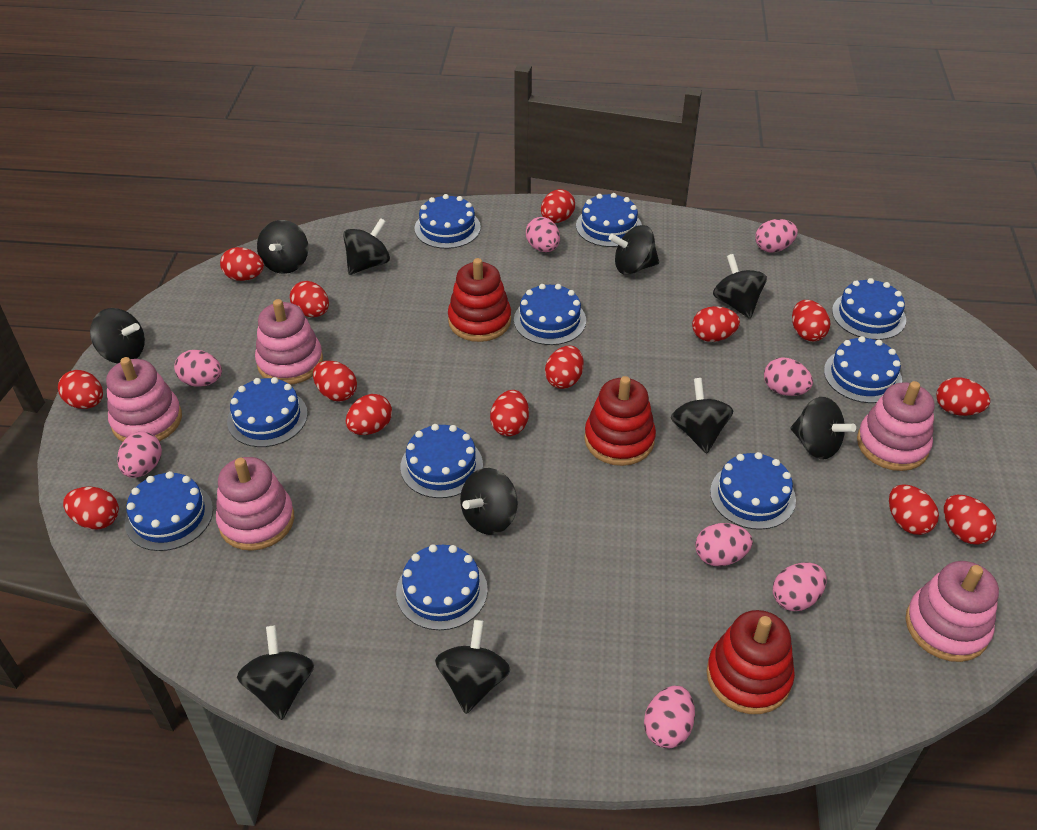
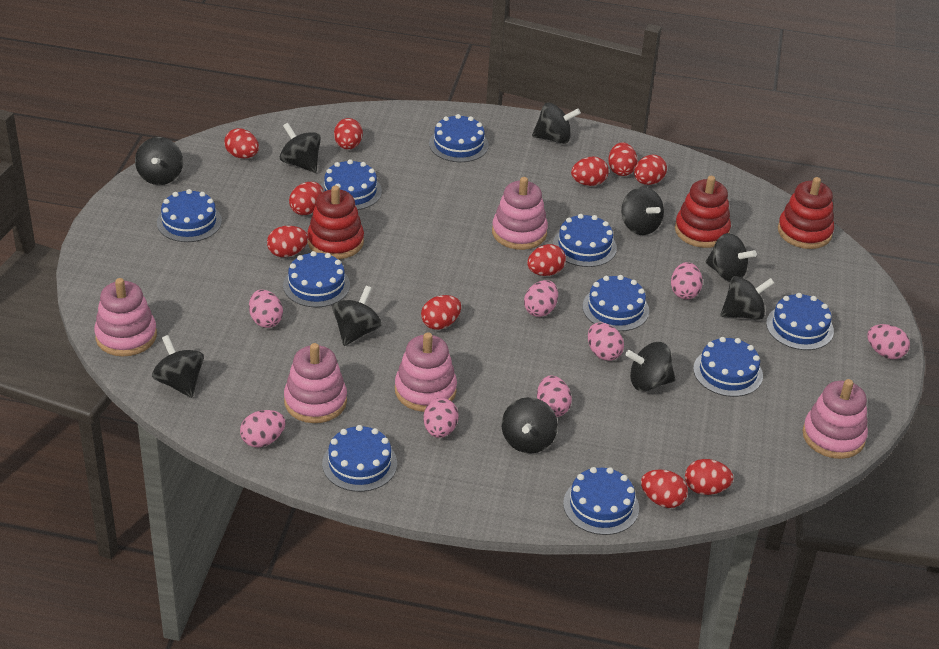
red egg: [58,370,103,409] [63,487,119,530] [220,247,264,281] [290,281,329,317] [313,361,357,401] [346,394,392,435] [490,390,529,436] [541,189,575,223] [545,346,583,389] [692,306,740,342] [792,300,830,341] [889,484,939,535] [936,377,990,416] [944,495,996,545] = 14 -> [224,128,259,159] [267,226,308,257] [289,182,323,215] [334,118,363,149] [421,295,461,330] [527,244,566,276] [571,157,609,186] [608,142,637,176] [634,155,667,185] [641,470,688,508] [685,459,733,495] = 11

